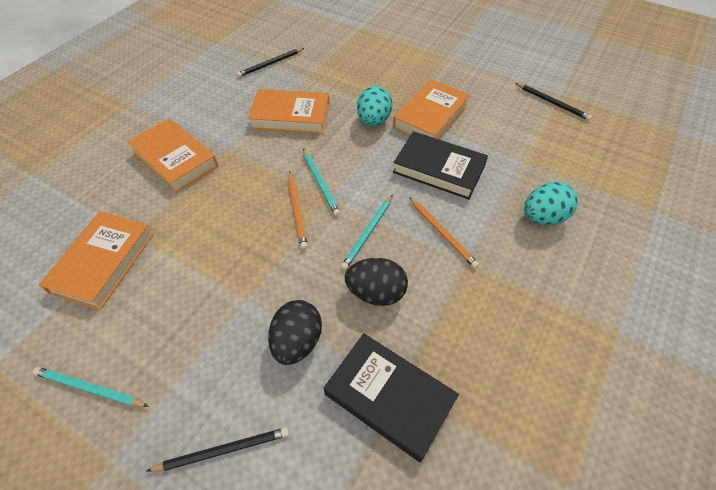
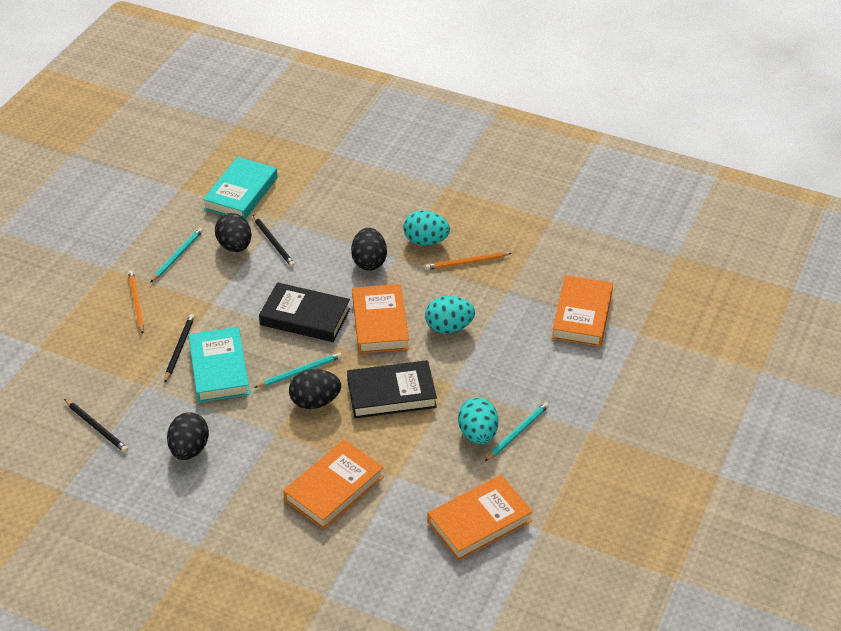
black egg: [268,300,322,365] [345,258,408,306] = 2 -> [167,412,209,460] [215,213,251,252] [289,369,341,409] [351,228,387,271] = 4
turquoise book: none = 0 -> [189,327,250,403] [203,157,278,219] = 2
turquoise egg: [357,86,392,126] [524,182,578,225] = 2 -> [403,210,450,246] [425,296,475,334] [458,398,498,444] = 3

